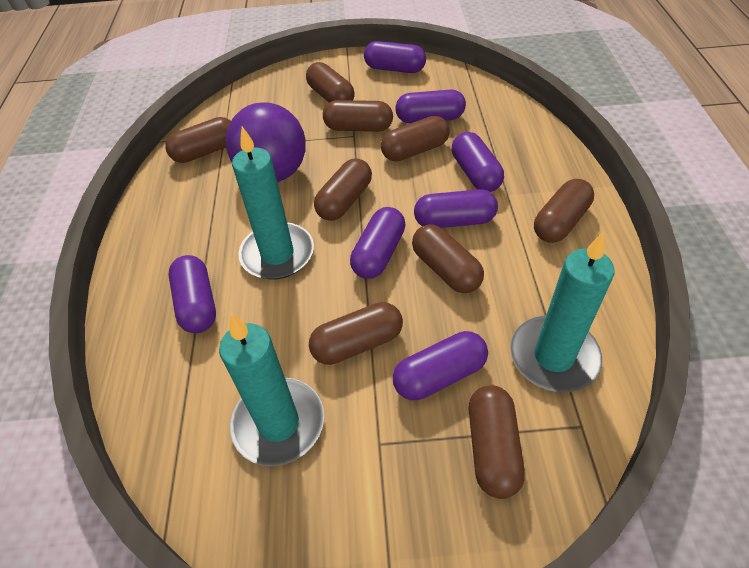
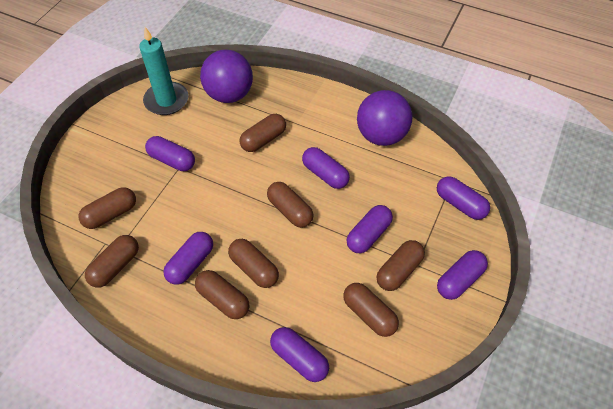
brown capsule: [165,117,231,163] [306,62,355,103] [309,302,403,365] [314,158,372,221] [323,100,393,132] [381,116,450,161] [412,224,484,293] [469,385,525,499] [534,179,594,243] = 9 -> [78,187,136,229] [85,235,139,288] [195,270,249,319] [228,239,279,288] [239,114,286,152] [267,182,314,228] [343,283,399,337] [377,240,425,291] = 8
purple ball: [226,102,306,182] = 1 -> [200,50,253,103] [357,90,412,146] = 2
turquoise candle: [219,313,324,466] [232,126,314,279] [510,232,615,392] = 3 -> [139,27,188,115] = 1

